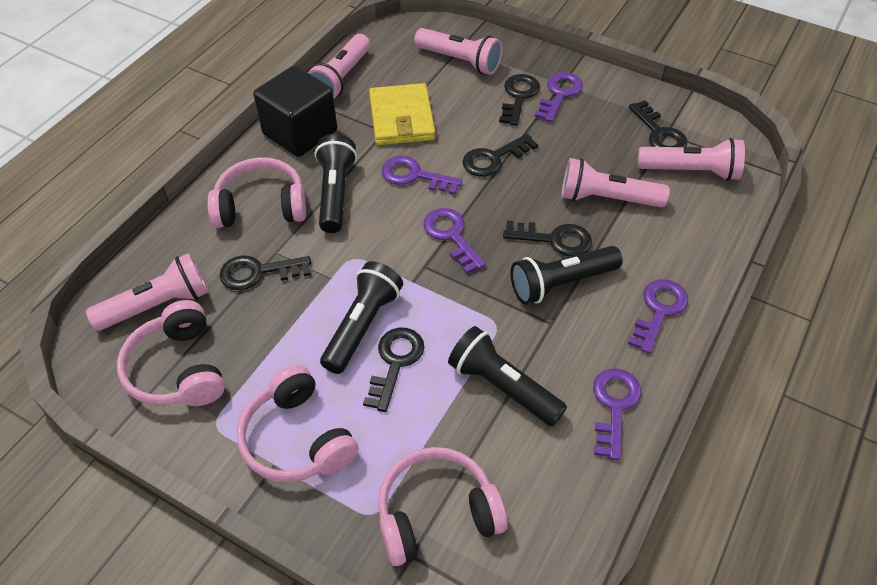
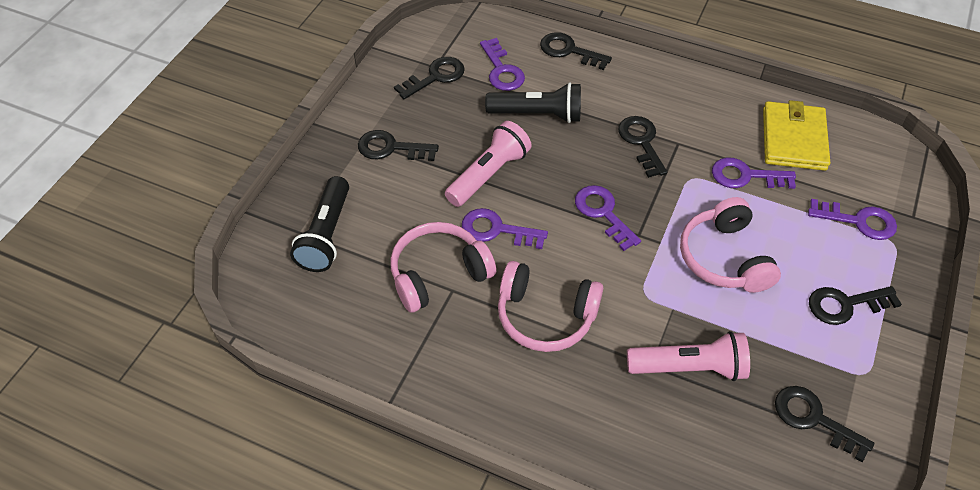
black cube: [253,65,337,157] = 1 -> none = 0
black flashlight: [315,134,357,233] [320,261,403,374] [448,326,567,426] [510,246,623,305] = 4 -> [290,176,349,272] [485,82,581,123] = 2
pink flashlight: [86,253,208,331] [308,34,370,99] [414,28,503,75] [562,158,670,208] [638,138,745,181] = 5 -> [445,121,532,207] [627,331,750,381] = 2
pink headphones: [117,300,225,406] [207,157,306,228] [237,364,359,482] [378,447,508,566] = 4 -> [390,222,496,313] [498,261,603,352] [680,197,781,293] = 3

